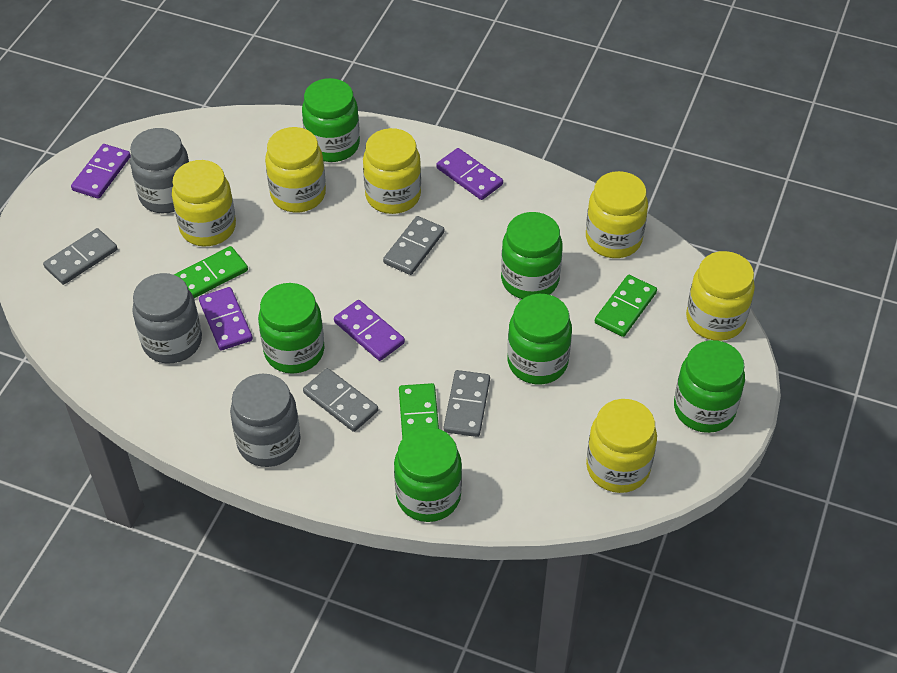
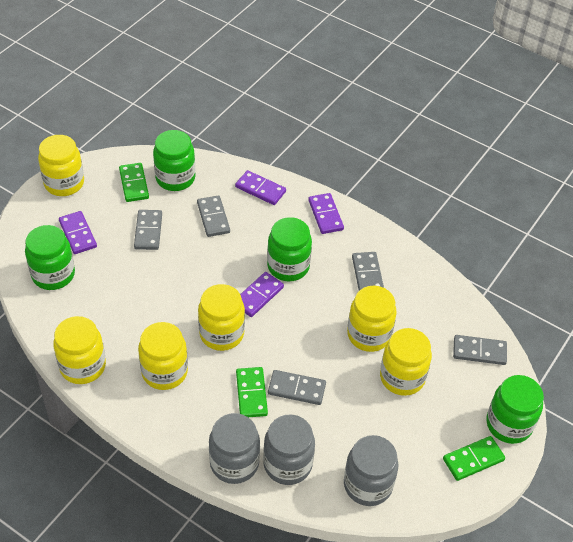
green jar: [258,283,324,374] [302,78,360,162] [394,427,462,522] [501,212,563,299] [507,294,572,384] [674,340,745,433] = 6 -> [25,225,75,290] [153,130,195,191] [267,217,312,281] [486,375,544,444] = 4
grey domino: [43,228,117,285] [303,368,378,432] [383,216,444,275] [444,370,490,437] = 4 -> [134,210,162,250] [197,195,230,237] [268,370,326,405] [352,252,384,290] [453,335,507,365] = 5

